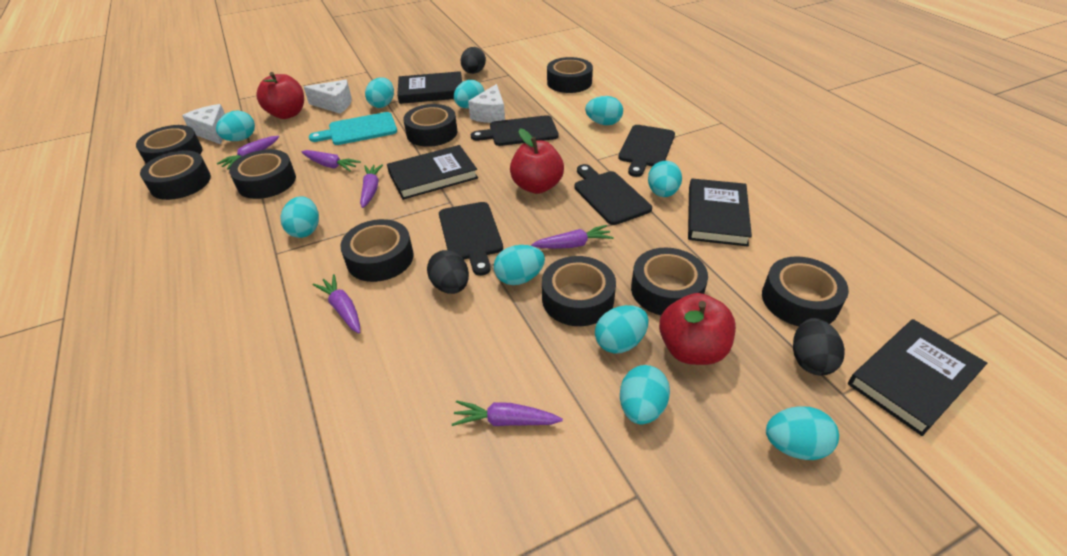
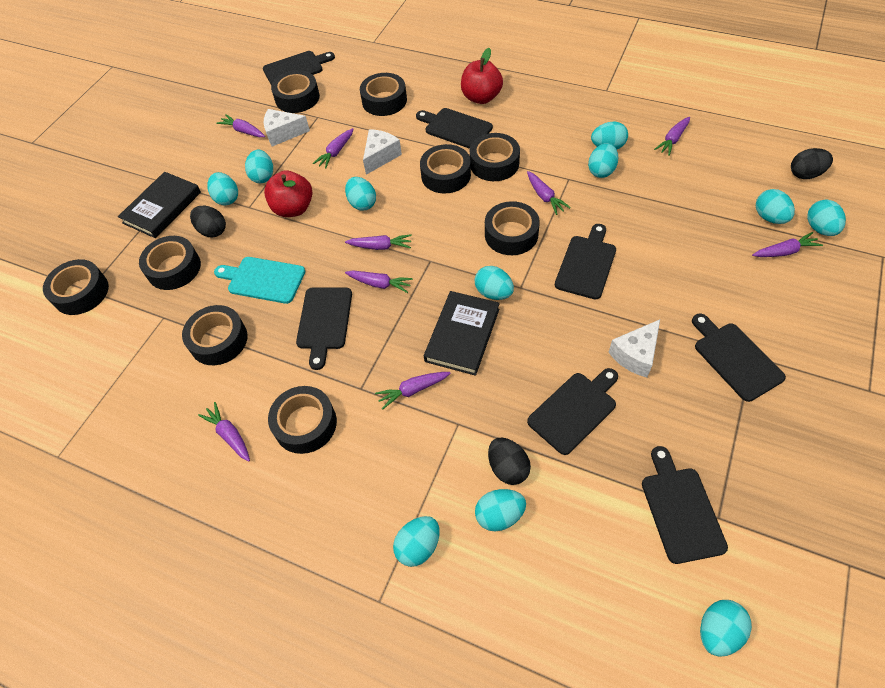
black book: [387,145,478,200] [397,71,462,104] [688,179,752,247] [848,319,987,436] = 4 -> [118,172,201,238] [424,291,500,376] = 2
black cutting board: [439,202,503,276] [471,115,558,146] [574,164,652,225] [618,125,675,177] = 4 -> [263,51,335,85] [296,287,352,370] [416,108,493,149] [527,368,618,455] [555,224,616,299] [642,446,728,564] [692,314,786,402] = 7
purple carrot: [216,136,279,170] [301,150,361,172] [312,274,360,333] [360,164,383,208] [452,400,563,426] [531,225,614,249] = 6 -> [198,402,250,462] [216,114,265,137] [313,128,354,169] [345,234,412,250] [345,270,413,293] [375,372,451,410] [527,171,571,215] [654,117,690,156] [752,232,823,257] = 9
red apple: [256,72,304,119] [510,128,564,194] [659,293,736,365] = 3 -> [264,171,312,217] [461,48,503,104] = 2
turquoise egg: [216,110,255,141] [280,196,319,238] [365,78,394,108] [454,80,484,109] [494,245,545,285] [585,96,623,125] [595,305,649,354] [620,365,670,424] [648,161,682,197] [766,406,839,460] = 10 -> [207,172,238,206] [245,150,273,183] [345,177,376,211] [393,516,440,567] [474,266,514,300] [475,489,526,531] [588,143,618,178] [591,122,628,149] [700,600,752,656] [756,189,795,224] [807,200,846,236] = 11

